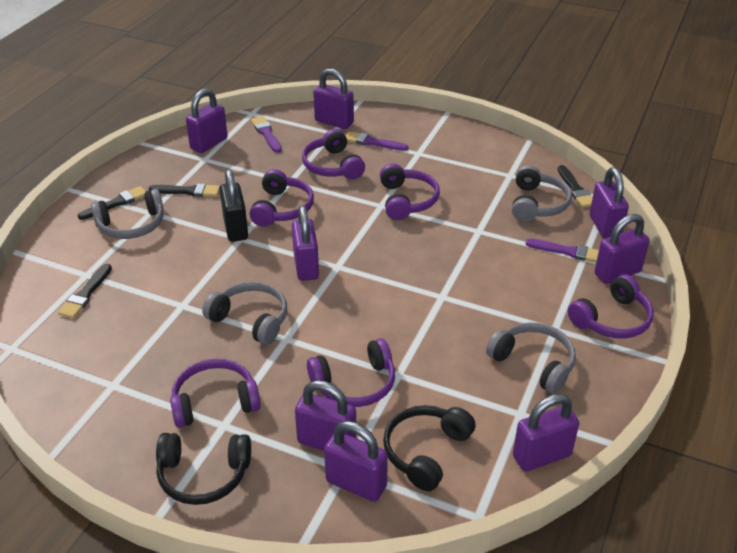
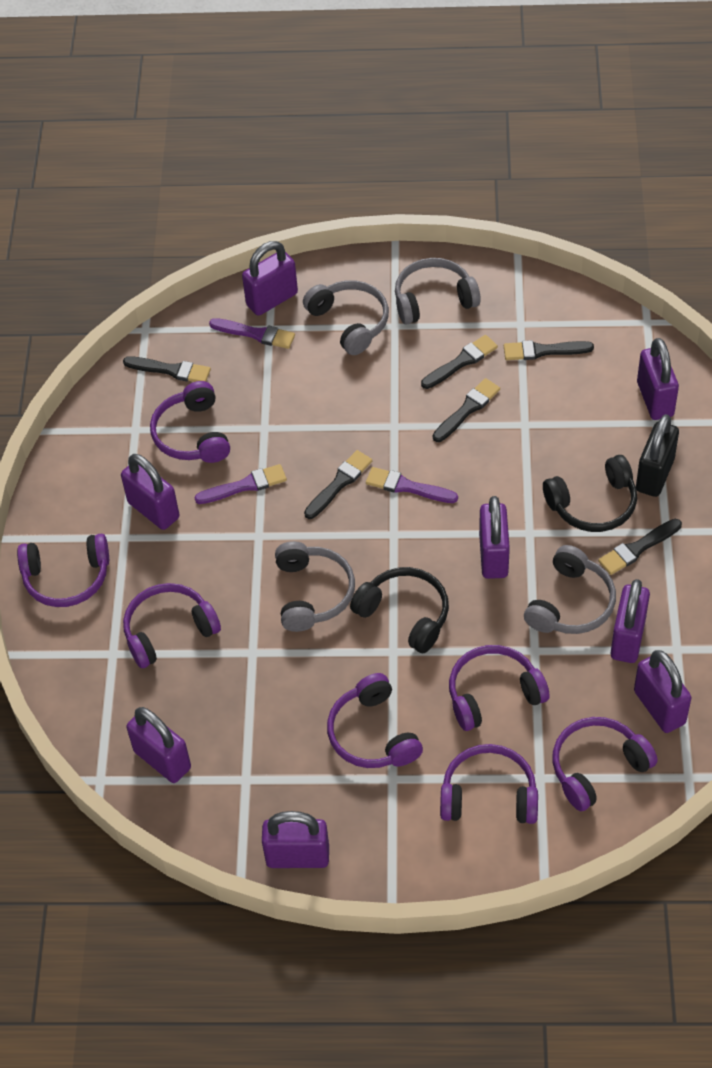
black brush: [58,264,112,319] [78,186,146,220] [149,183,220,197] [558,165,592,208] = 4 -> [123,356,211,382] [304,450,372,519] [421,335,498,389] [433,378,500,442] [504,340,594,360] [598,519,682,575] = 6
purple headphones: [170,358,261,428] [250,169,314,227] [302,129,365,180] [307,338,395,407] [380,163,440,220] [568,275,654,338] = 6 -> [17,534,109,607] [123,583,221,668] [150,381,230,463] [327,673,423,768] [440,744,538,824] [449,645,549,731] [552,717,657,811] = 7

